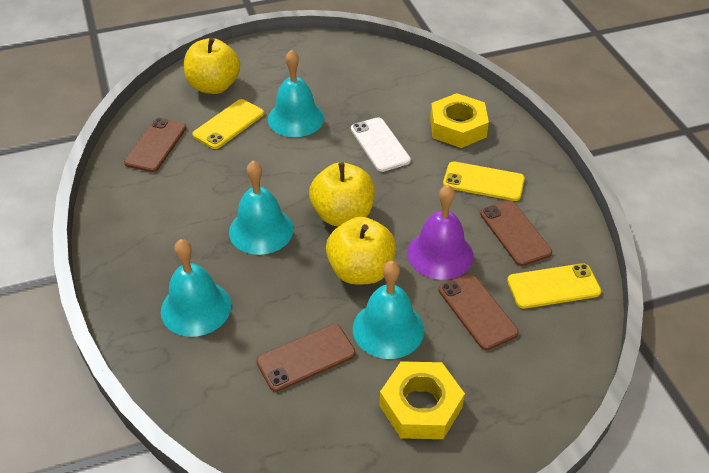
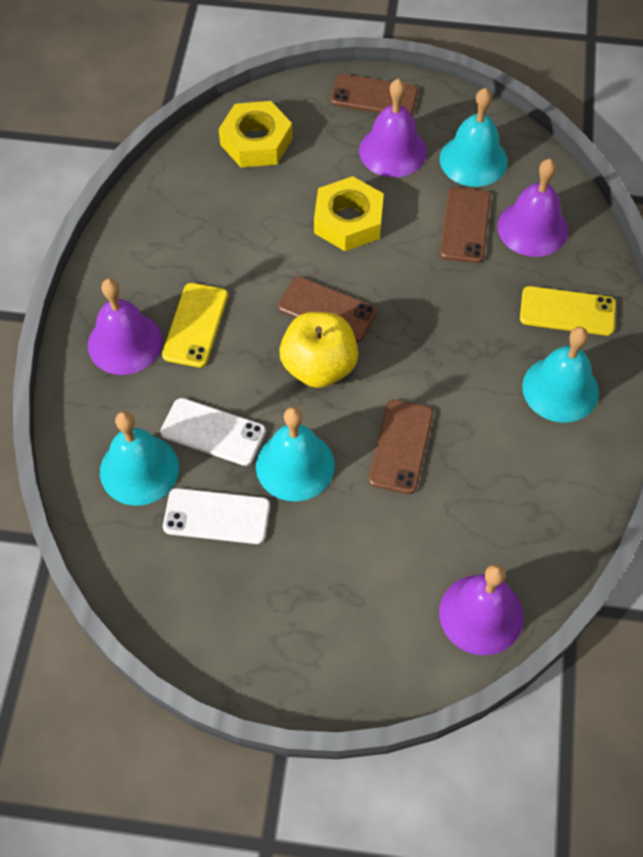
purple bell: [407,185,473,280] = 1 -> [88,278,163,375] [359,78,427,178] [439,564,524,655] [497,159,568,257] = 4
white phone: [351,117,411,172] = 1 -> [160,398,266,466] [163,488,270,544] = 2
yellow apple: [184,37,240,94] [309,162,375,226] [326,217,396,285] = 3 -> [279,312,358,388] = 1
yellow phone: [192,99,264,149] [443,161,525,201] [507,263,601,309] = 3 -> [162,283,228,367] [520,286,616,336] = 2

